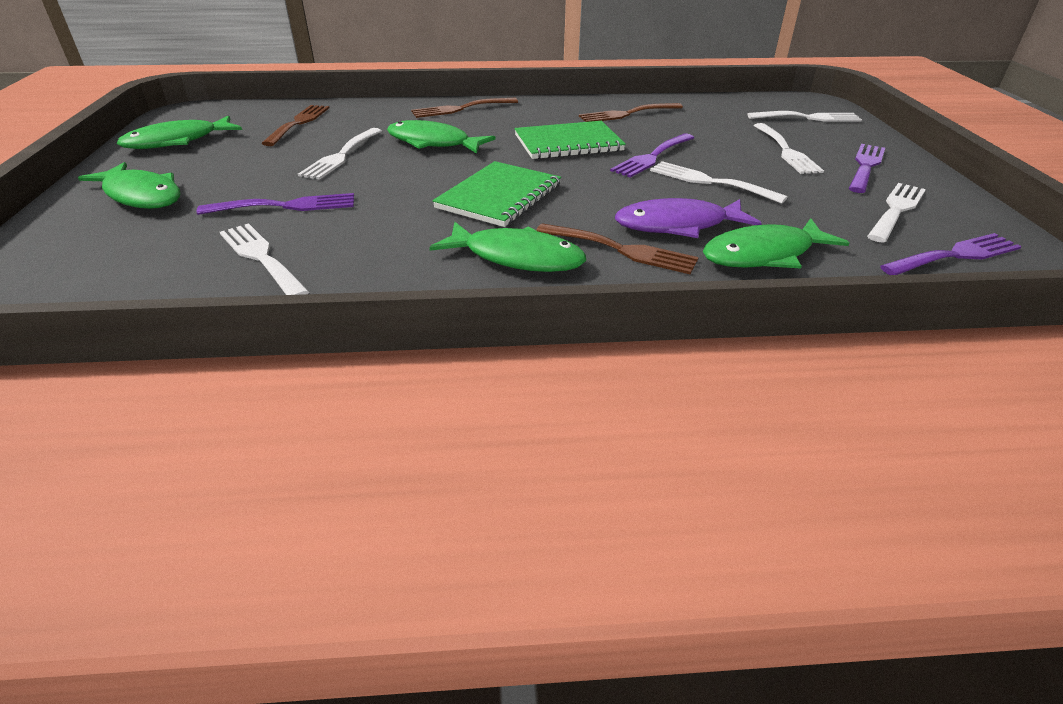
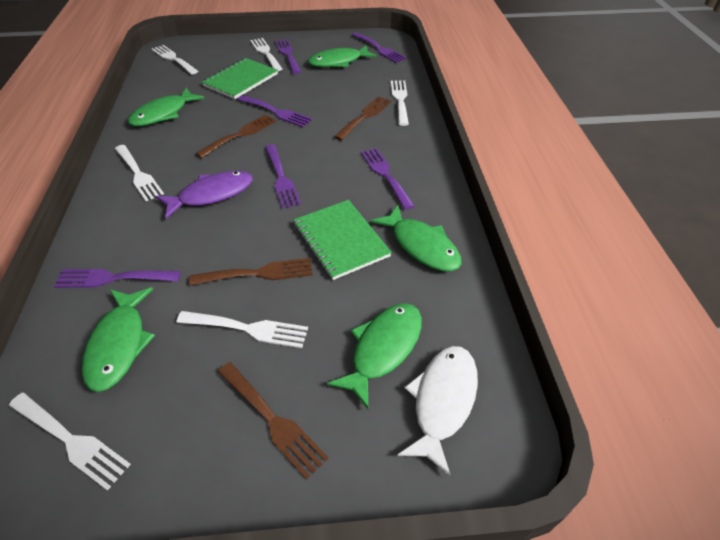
purple fork: [196,193,354,215] [610,134,694,178] [849,144,885,193] [880,233,1022,275] = 4 -> [54,269,181,288] [237,95,312,127] [265,144,301,209] [275,39,301,74] [352,32,407,63] [361,148,415,210] = 6
white fish: none = 0 -> [397,346,478,476] = 1

